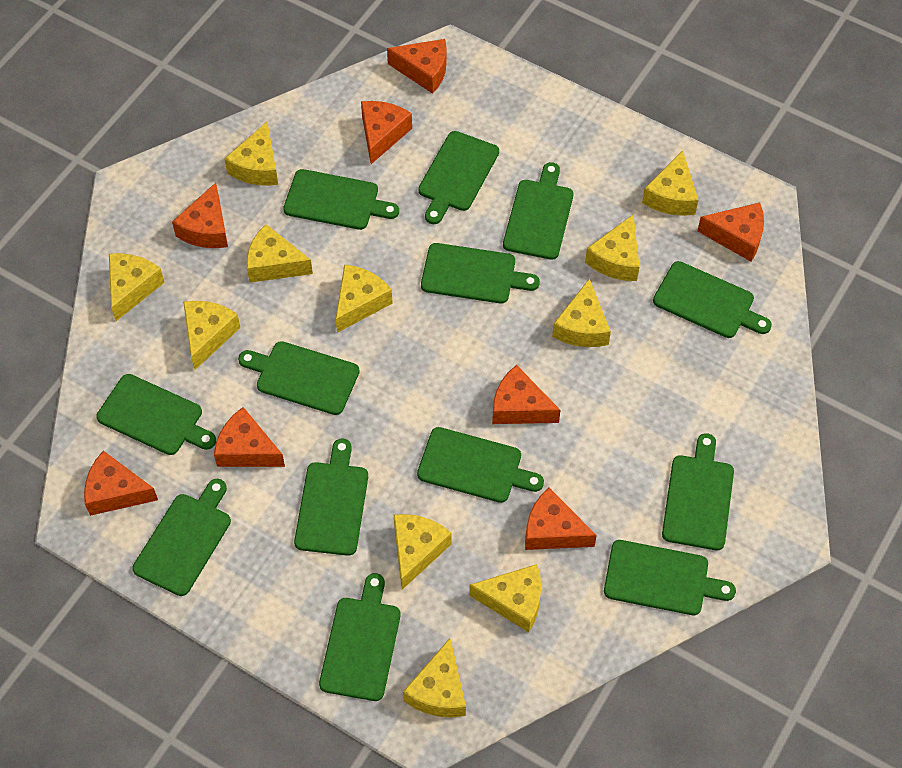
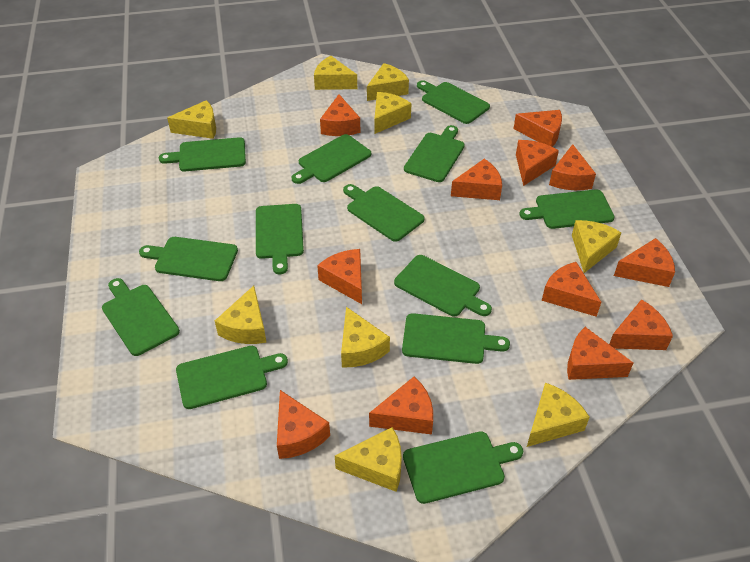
orange cheese: [84,451,158,516] [172,182,228,248] [214,407,285,467] [361,101,412,164] [387,39,446,94] [492,365,560,424] [525,488,597,550] [698,202,764,262] = 8 -> [277,390,330,459] [317,249,362,304] [320,94,360,136] [369,376,433,435] [451,159,502,200] [514,110,562,147] [516,140,559,186] [542,262,601,317] [549,144,596,190] [567,327,633,380] [609,299,673,350] [614,238,675,287] = 12
yellow cheese: [109,253,165,321] [183,301,240,370] [224,122,278,186] [247,224,313,283] [336,264,393,333] [394,514,452,590] [403,638,466,718] [469,564,541,632] [552,278,611,347] [585,214,639,281] [642,151,698,216] = 11 -> [167,100,216,139] [215,286,266,344] [314,56,357,90] [335,427,402,492] [341,307,390,367] [367,63,409,101] [374,92,411,134] [527,383,590,447] [572,220,622,273] = 9

